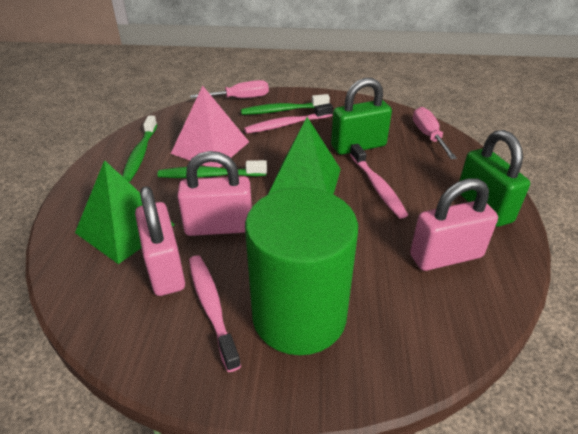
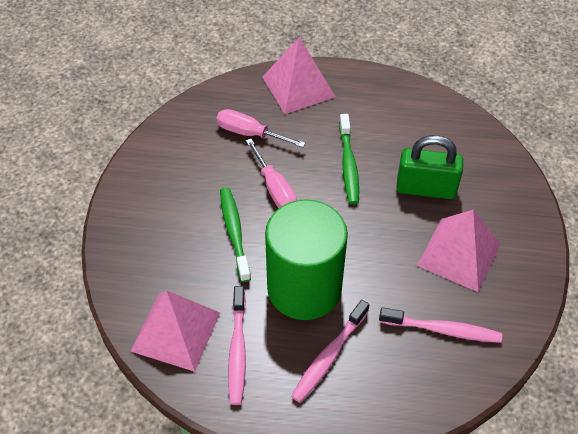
green padlock: [331,78,392,155] [459,130,530,227] = 2 -> [396,135,463,199] = 1
green pyramid: [75,160,175,264] [268,117,341,194] = 2 -> none = 0
green toothbrush: [122,116,157,182] [158,160,267,178] [241,94,330,115] = 3 -> [220,187,251,282] [339,114,359,204] = 2
pink padlock: [135,186,185,296] [177,151,252,236] [410,178,498,271] = 3 -> none = 0
pink pyramid: [171,86,249,168] = 1 -> [131,290,220,372] [262,37,336,114] [417,210,501,292] = 3

